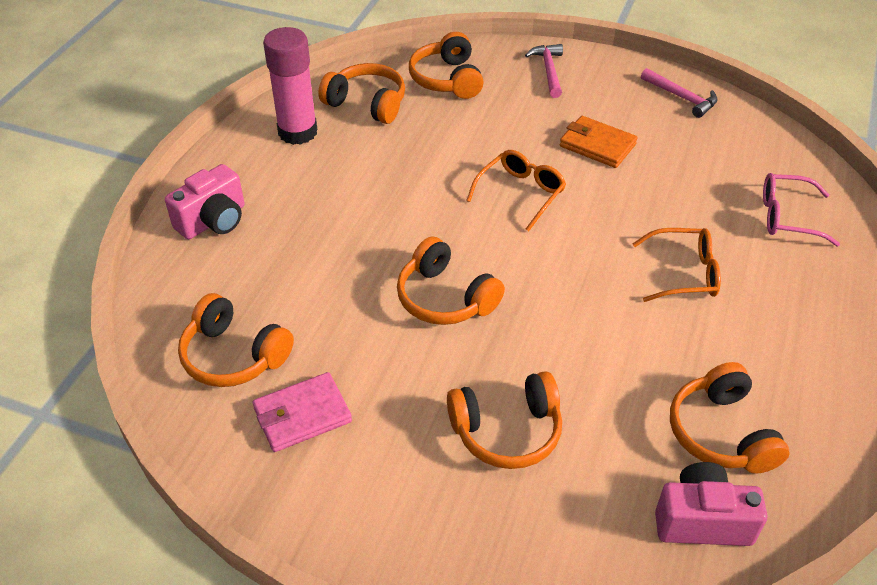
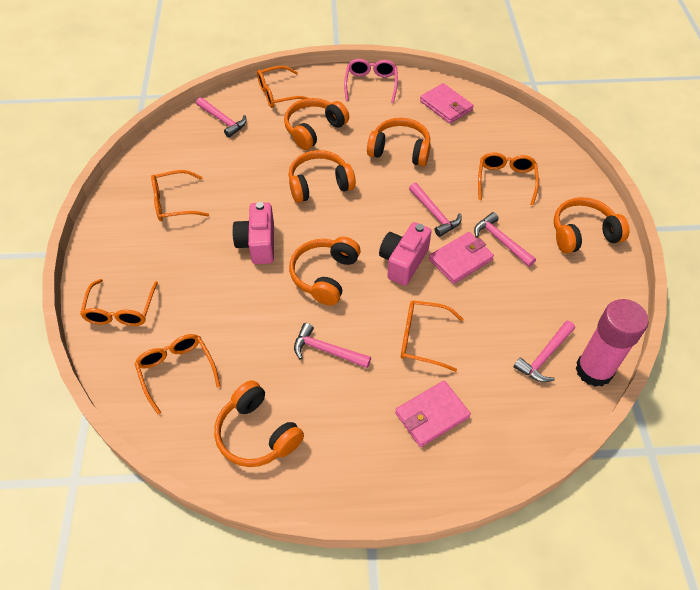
orange glasses: [466,150,566,231] [633,228,721,302] = 2 -> [80,279,158,326] [135,334,221,415] [151,170,209,221] [257,66,308,108] [401,301,463,372] [478,152,539,205] = 6
orange wallet: [560,116,638,168] = 1 -> none = 0
pink hammer: [525,44,563,98] [641,68,718,118] = 2 -> [196,97,247,138] [294,323,371,368] [409,183,461,237] [474,212,536,267] [514,321,575,382] = 5
pink wallet: [253,372,352,452] = 1 -> [395,380,471,447] [420,83,474,123] [429,232,494,284] = 3

